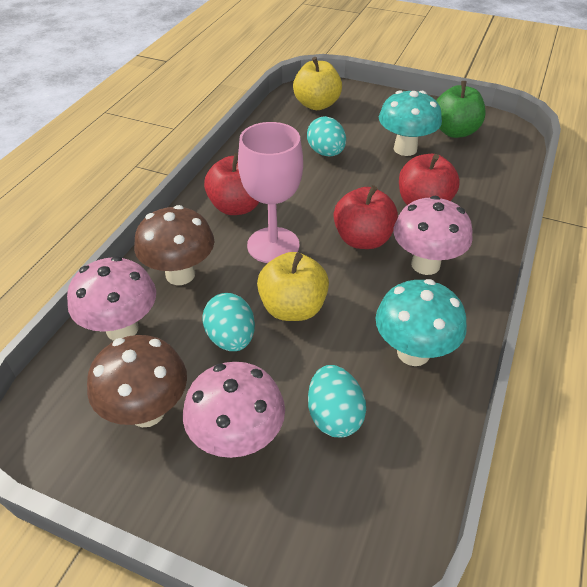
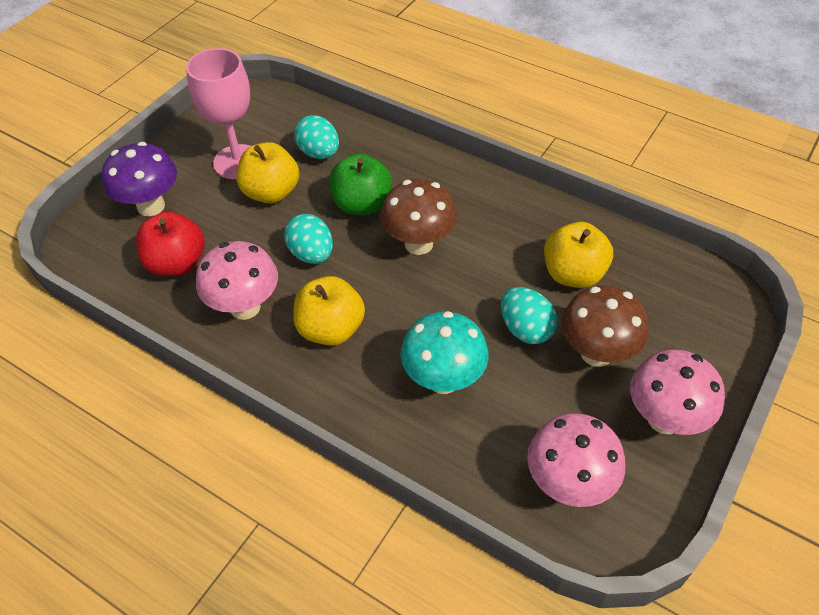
purple mushroom: none = 0 -> [102,142,177,216] = 1
red apple: [204,153,259,215] [334,185,398,249] [399,154,460,205] = 3 -> [136,211,205,276] = 1
turquoise mushroom: [376,279,467,366] [379,90,442,156] = 2 -> [401,311,489,394] = 1
yellow apple: [257,252,329,321] [293,57,342,110] = 2 -> [236,142,299,204] [293,276,365,346] [544,222,613,288] = 3

